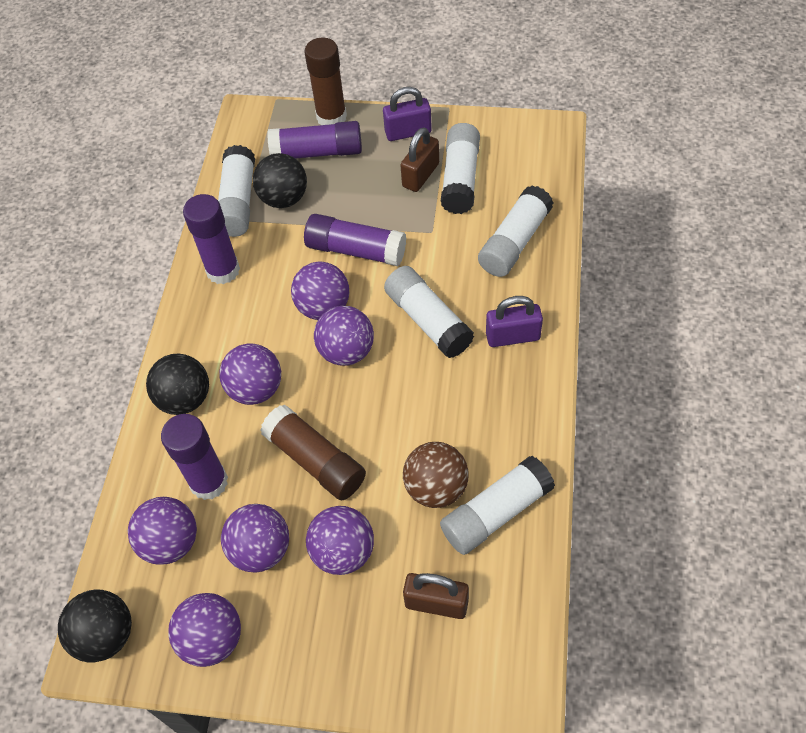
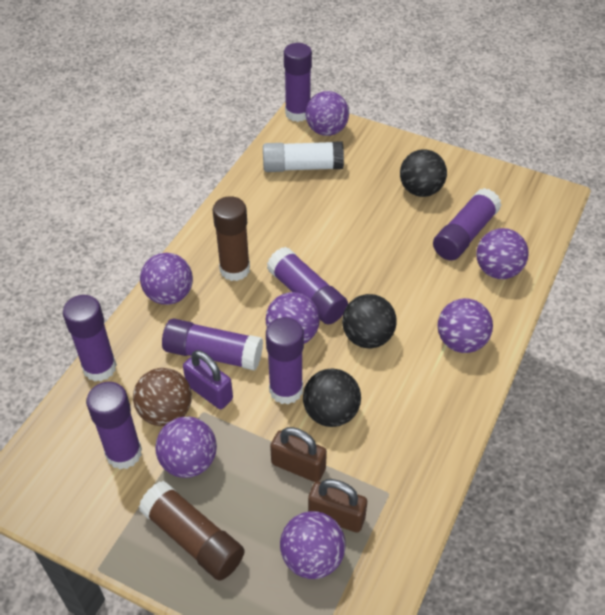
purple glue stick: [161,414,228,500] [183,194,240,284] [267,121,362,159] [304,214,406,266] = 4 -> [63,295,117,382] [86,382,142,469] [162,319,263,371] [266,317,304,404] [267,247,348,324] [284,43,312,122] [433,188,501,261] = 7
purple padlock: [383,87,432,141] [486,296,543,347] = 2 -> [183,350,233,409] = 1
white glue stick: [218,145,255,237] [384,266,474,358] [440,456,555,555] [441,123,480,214] [478,186,553,277] = 5 -> [263,141,344,172] = 1

